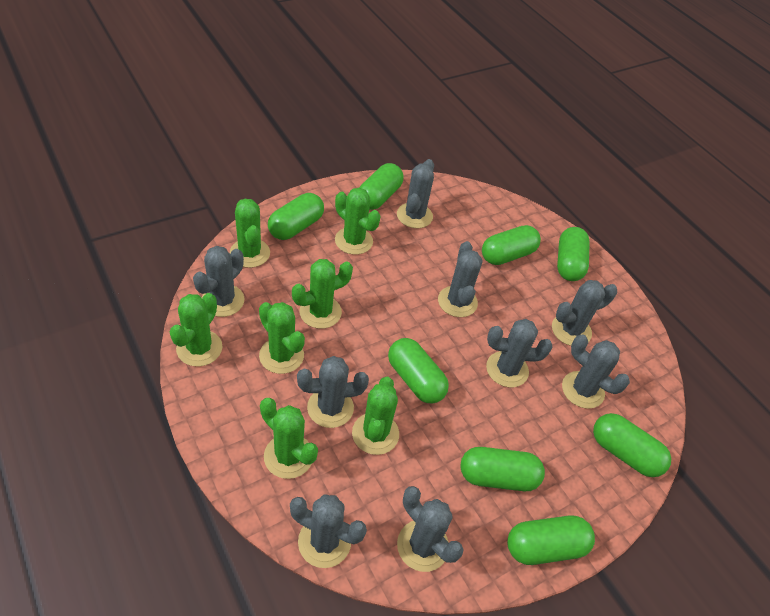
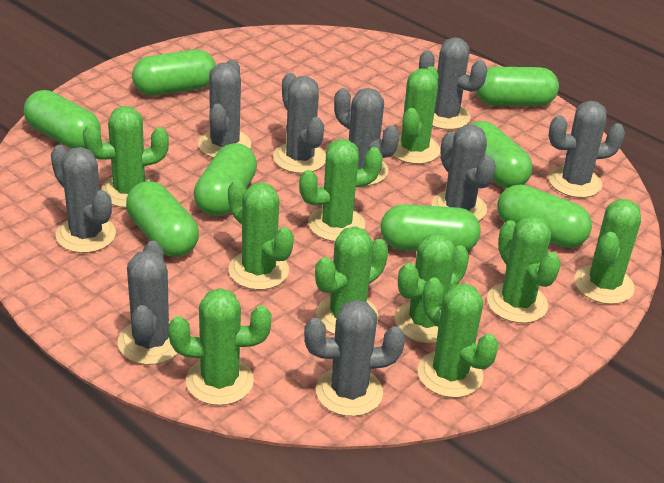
green cactus: [170,293,223,367] [230,199,270,268] [259,302,305,374] [260,398,318,479] [292,259,353,329] [335,187,381,255] [352,377,399,455] = 7 -> [83,106,169,208] [168,288,271,406] [228,180,294,290] [299,139,383,242] [315,226,388,334] [393,66,441,164] [395,233,469,343] [417,278,499,398] [487,216,561,323] [575,199,641,304] = 10

